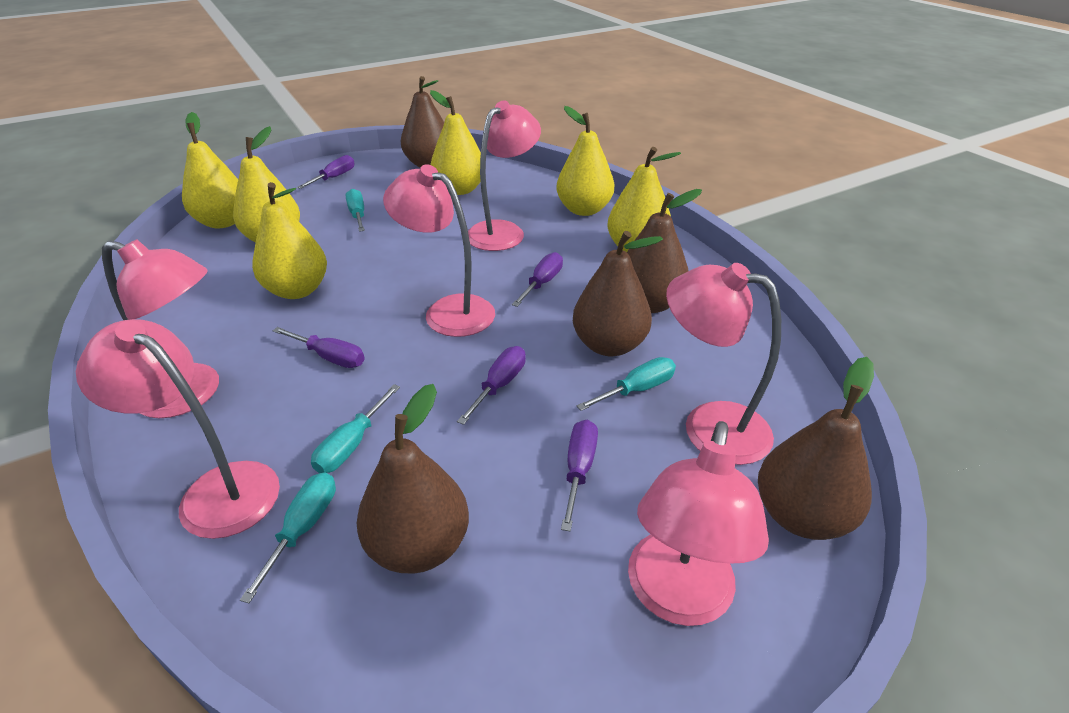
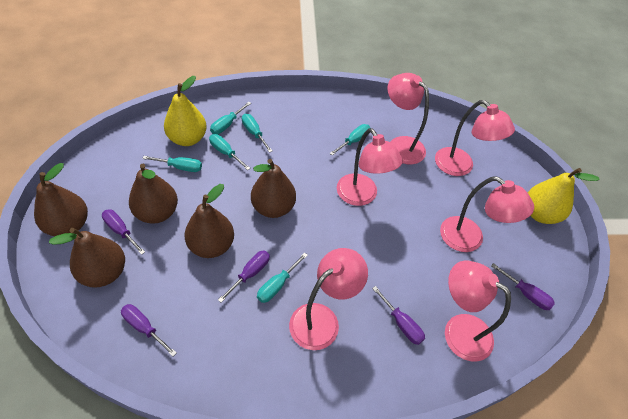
turquoise screwdriver: [240,472,336,603] [311,384,400,473] [346,189,365,232] [577,357,676,411] = 4 -> [142,156,202,172] [209,134,250,170] [210,102,251,134] [242,114,272,153] [257,253,308,303] [330,124,371,155] = 6
yellow pear: [182,112,238,228] [233,126,300,243] [252,182,327,299] [430,90,481,195] [556,106,614,216] [607,147,681,252] = 6 -> [164,76,207,146] [528,168,600,224] = 2

